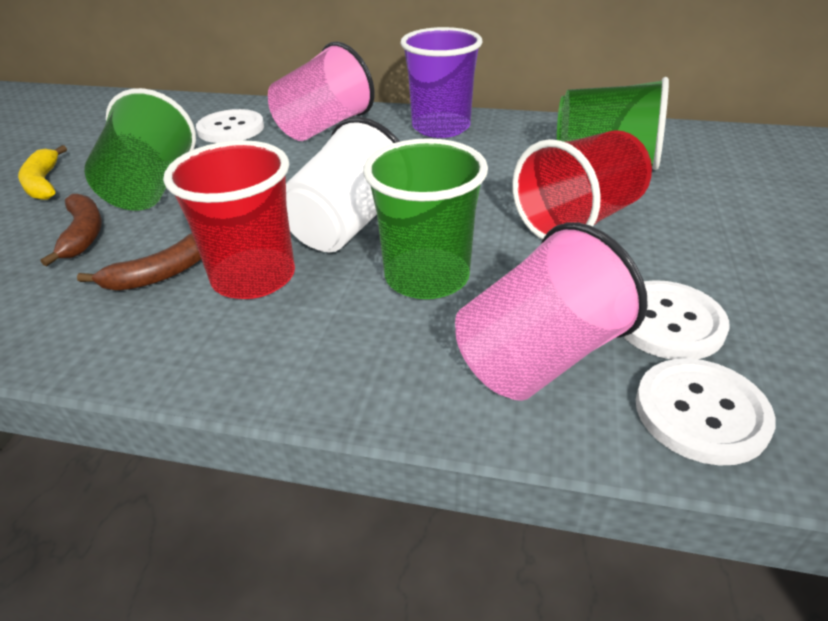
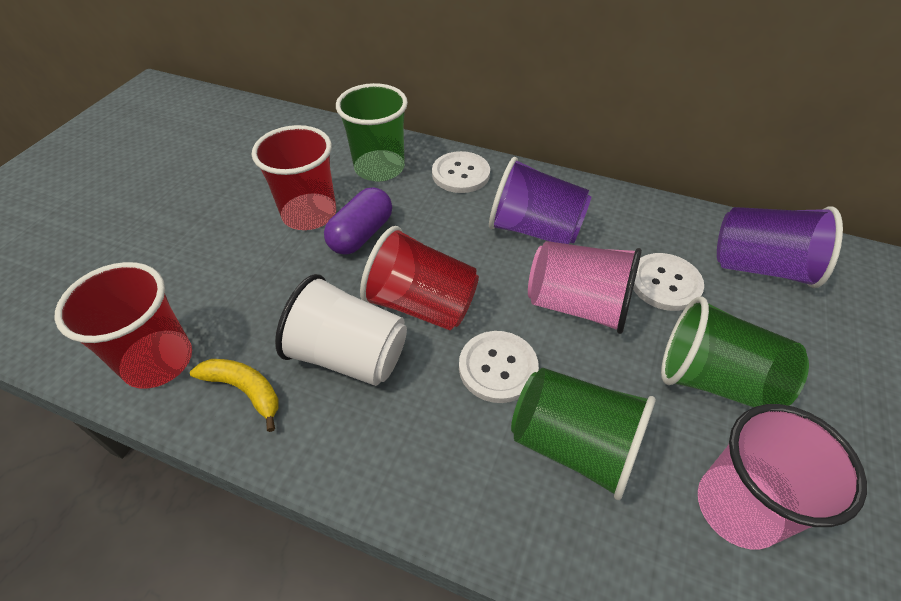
brown banana: [41,194,102,266] [77,233,201,290] = 2 -> none = 0
purple capsule: none = 0 -> [324,187,392,255] = 1
purple cup: [400,27,483,138] = 1 -> [489,157,592,244] [717,206,843,288] = 2
red cup: [163,140,295,299] [512,130,652,240] = 2 -> [55,262,192,389] [252,125,336,230] [360,226,479,330] = 3

